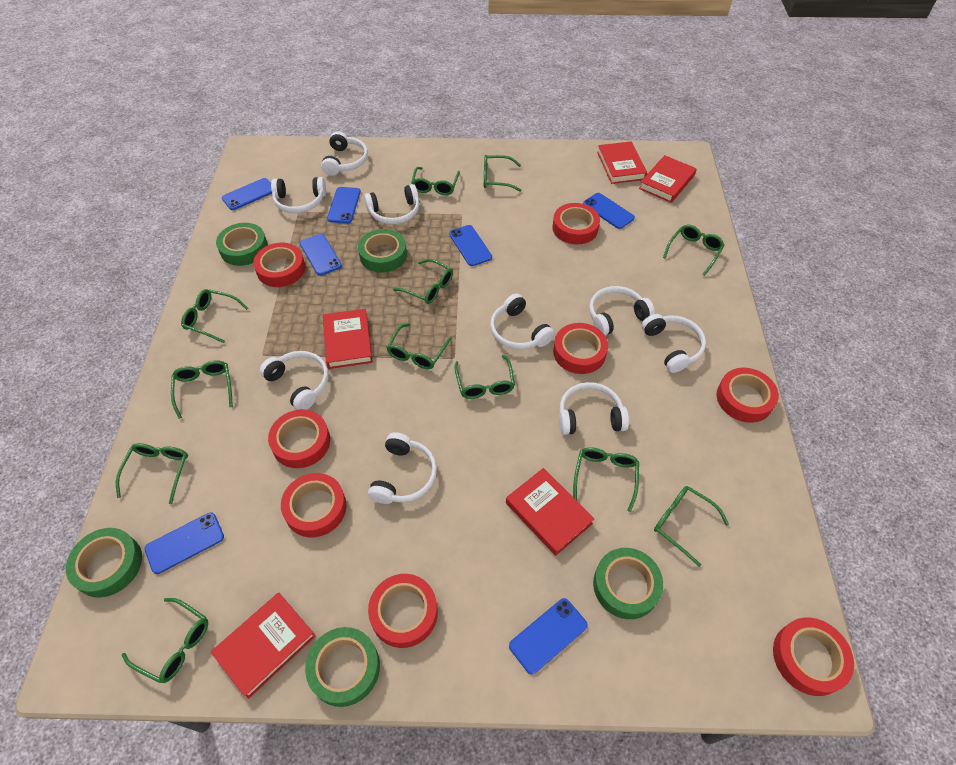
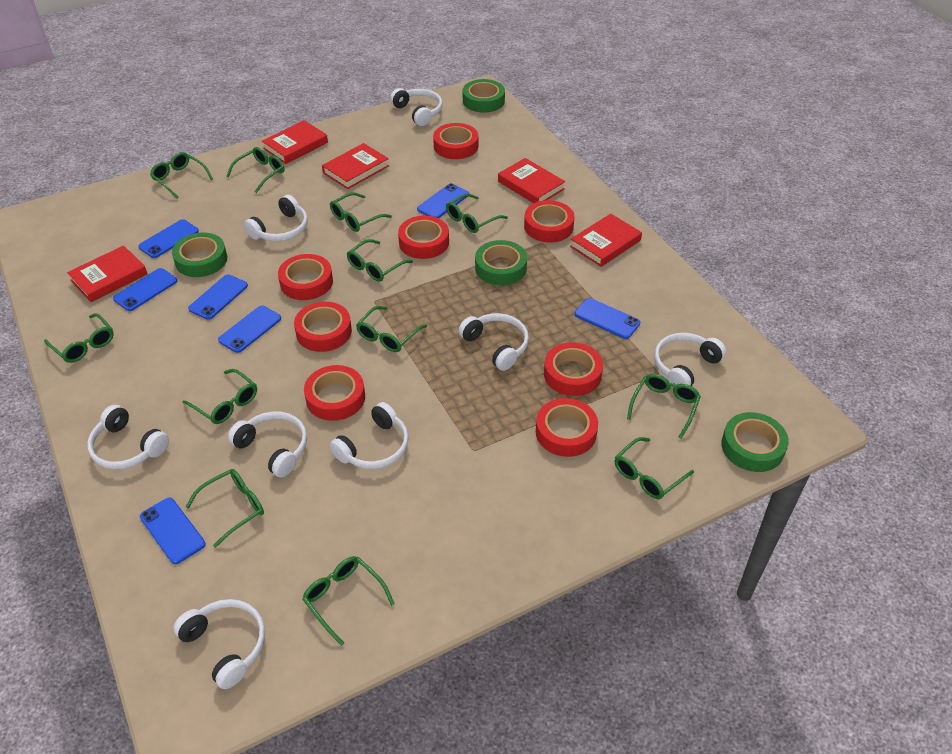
green tape: [66,528,142,598] [216,223,268,266] [305,627,380,707] [358,229,407,273] [593,548,663,619] = 5 -> [172,233,227,277] [463,79,505,113] [475,240,527,285] [721,412,789,472] = 4
white headphones: [260,351,328,410] [271,177,326,213] [321,131,368,176] [364,184,419,224] [368,432,437,504] [490,293,555,349] [559,382,629,435] [589,286,655,336] [642,314,706,373] = 9 -> [87,405,169,469] [173,599,265,689] [228,411,307,477] [244,195,308,241] [330,402,409,469] [390,88,443,126] [459,313,529,371] [654,333,726,388] = 8

